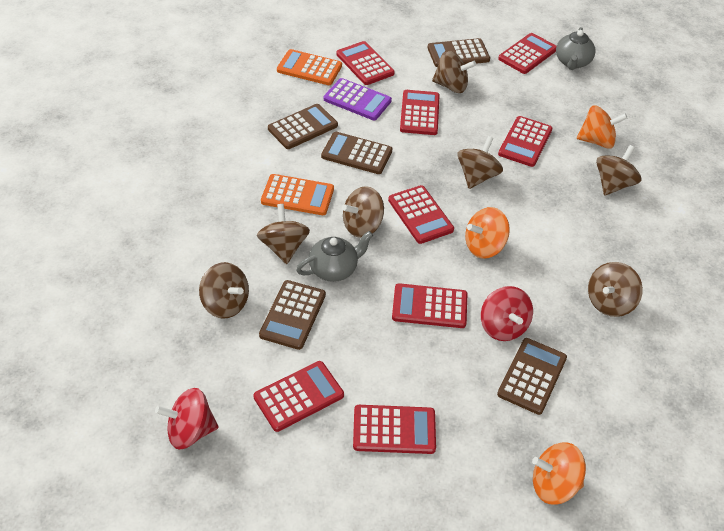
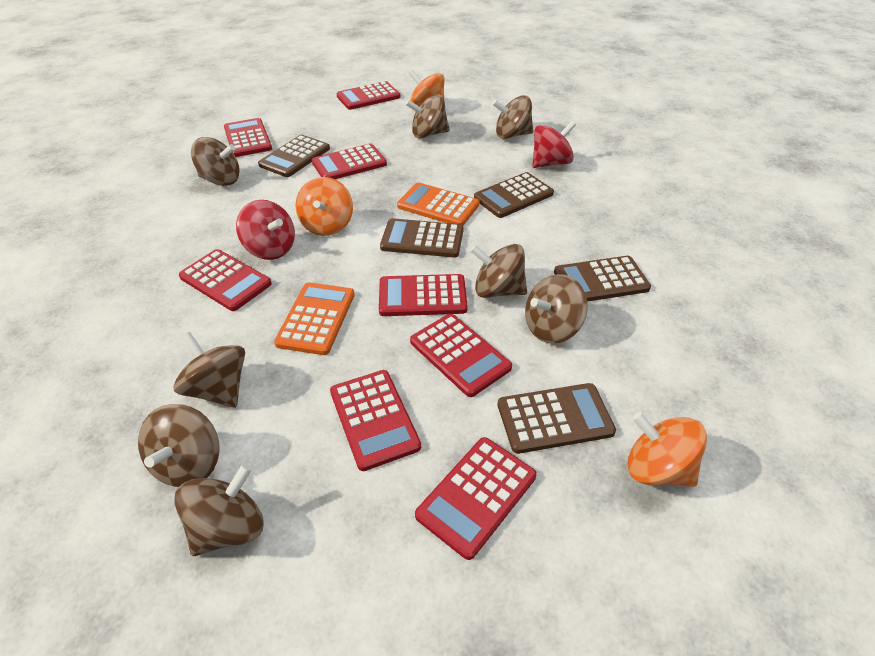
brown spinning top: [199,262,249,319] [257,204,310,264] [342,186,384,238] [432,50,476,93] [457,136,503,189] [588,262,643,317] [596,145,641,196] = 7 -> [138,404,220,487] [173,332,245,408] [175,464,264,556] [191,137,240,186] [406,94,450,138] [470,244,527,298] [492,95,534,139] [525,274,588,344] = 8
grey teapot: [296,231,373,282] [556,27,595,70] = 2 -> none = 0
purple calculator: [324,78,392,120] = 1 -> none = 0

